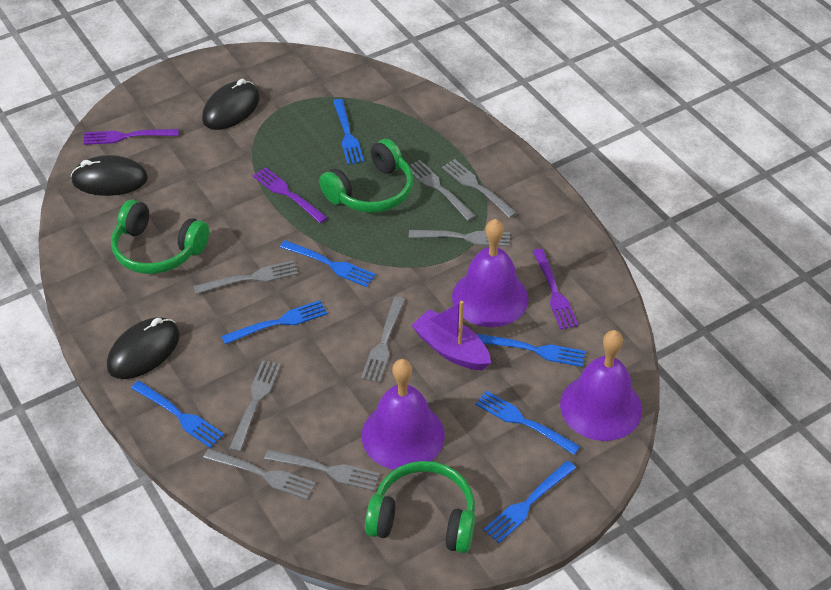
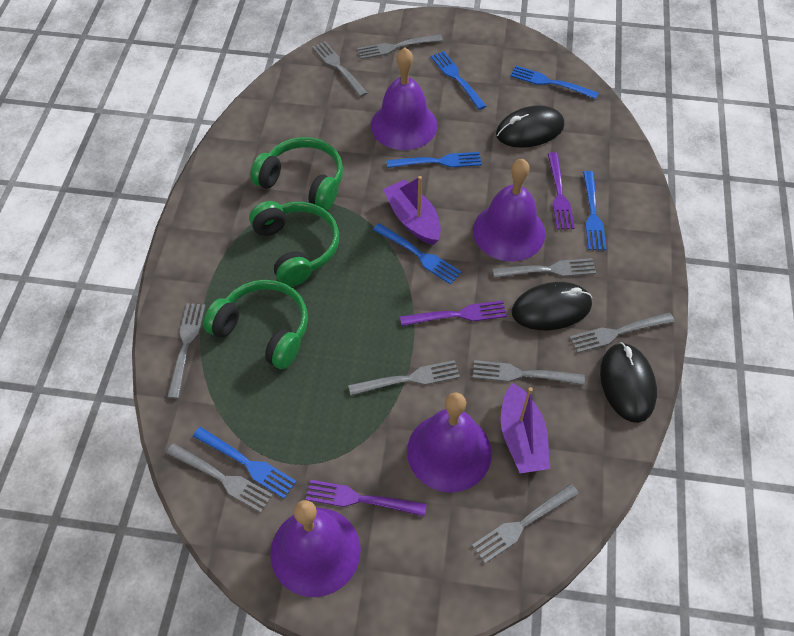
blue fork: [131,381,224,448] [221,300,327,344] [280,240,375,287] [333,99,364,165] [475,391,580,455] [477,334,585,367] [483,461,576,543] = 7 -> [193,427,296,499] [373,223,462,284] [387,152,482,168] [431,51,486,110] [510,66,598,99] [583,171,606,250] = 6
grey fork: [194,260,299,294] [203,449,316,500] [229,360,281,452] [264,449,380,491] [361,297,405,383] [409,230,510,247] [410,160,476,221] [442,159,517,218] = 8 -> [166,443,273,512] [167,303,205,399] [312,41,367,97] [348,360,460,396] [357,34,443,59] [472,484,579,563] [473,360,585,385] [492,258,596,278] [570,313,675,353] = 9
purple bell: [362,359,445,470] [452,219,529,327] [560,330,642,441] = 3 -> [270,500,361,597] [371,48,437,150] [407,392,492,493] [473,159,546,261] = 4
purple boat: [411,301,491,370] = 1 -> [383,176,441,245] [501,383,550,473] = 2

